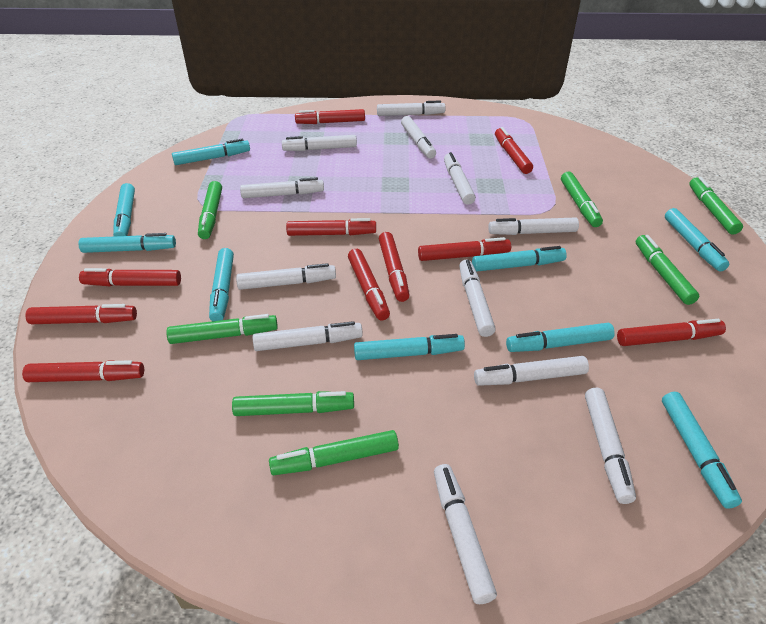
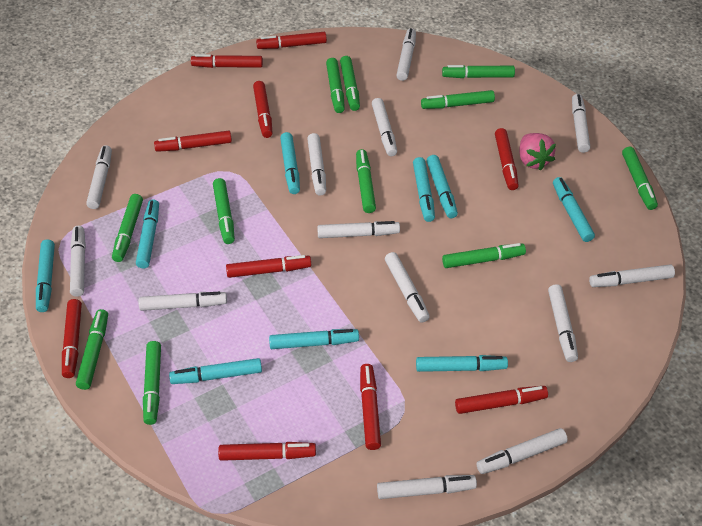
green marker: [166,314,278,344] [198,181,222,239] [232,391,354,416] [269,430,399,475] [561,172,603,227] [636,235,699,305] [689,177,743,235] = 7 -> [76,309,108,390] [112,194,143,262] [143,341,161,425] [213,178,235,244] [326,58,345,113] [340,56,360,111] [356,149,376,213] [421,90,495,109] [442,65,515,78] [442,243,526,268] [622,147,658,210] = 11
pink strawberry: none = 0 -> [519,133,556,171] = 1
white marker: [236,263,336,290] [240,177,324,198] [253,321,363,351] [282,135,357,151] [377,101,446,116] [401,116,436,159] [434,464,497,604] [444,152,476,205] [459,260,496,337] [474,356,589,386] [488,218,579,235] [585,388,636,504] = 12 -> [70,226,86,297] [86,145,112,209] [138,292,227,311] [307,133,326,196] [317,221,400,238] [372,98,397,156] [377,475,477,499] [385,252,430,322] [396,28,416,81] [477,428,568,474] [548,284,578,362] [572,94,590,153] [589,264,675,287] = 13

